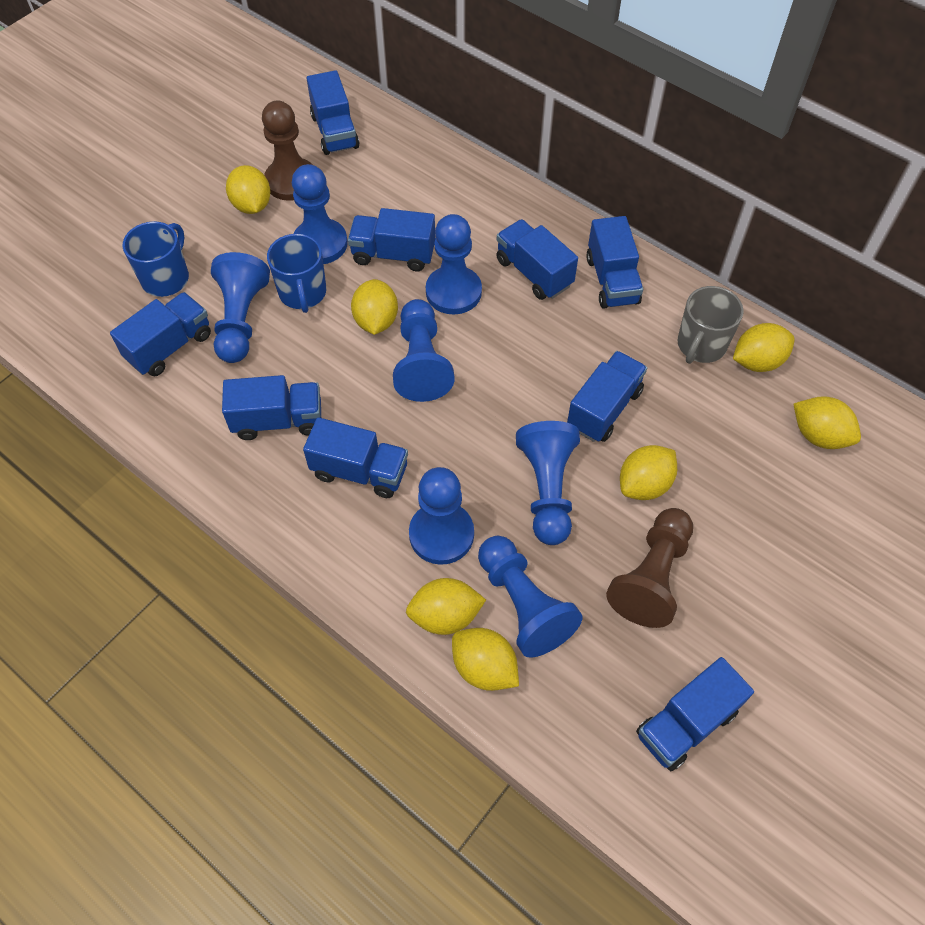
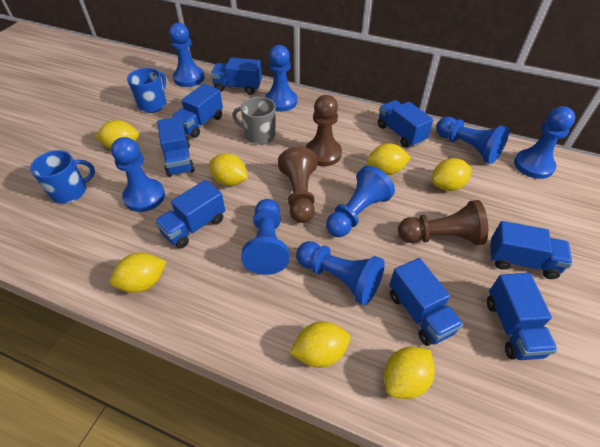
blue pawn: [211,252,270,363] [292,164,348,264] [393,299,455,402] [409,467,474,565] [426,214,482,315] [478,536,583,658] [516,421,580,545] = 7 -> [111,137,165,212] [169,23,205,87] [241,199,289,275] [265,45,297,112] [296,241,385,305] [326,166,395,237] [436,117,509,164] [514,106,575,179] = 8
blue truck: [110,292,211,376] [222,375,321,440] [303,417,408,498] [307,70,359,155] [348,208,436,271] [496,219,578,300] [567,351,647,442] [586,216,643,309] [636,657,754,771] = 9 -> [155,180,225,249] [157,117,195,177] [171,84,223,138] [211,58,262,95] [378,100,433,148] [389,258,463,346] [487,273,557,360] [490,221,572,279] = 8
brown pawn: [262,101,313,201] [606,508,693,628] = 2 -> [278,147,318,223] [305,95,342,166] [398,200,488,245] = 3

